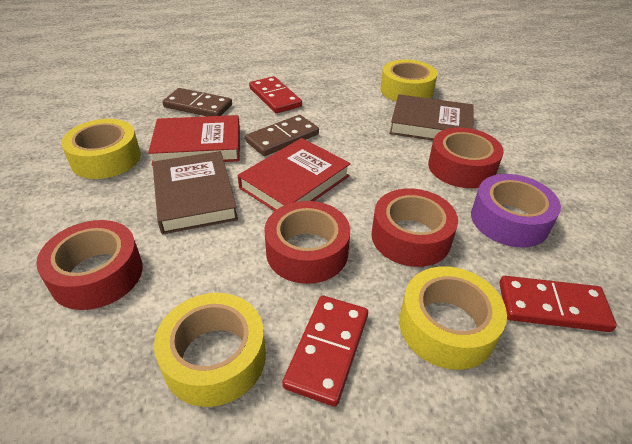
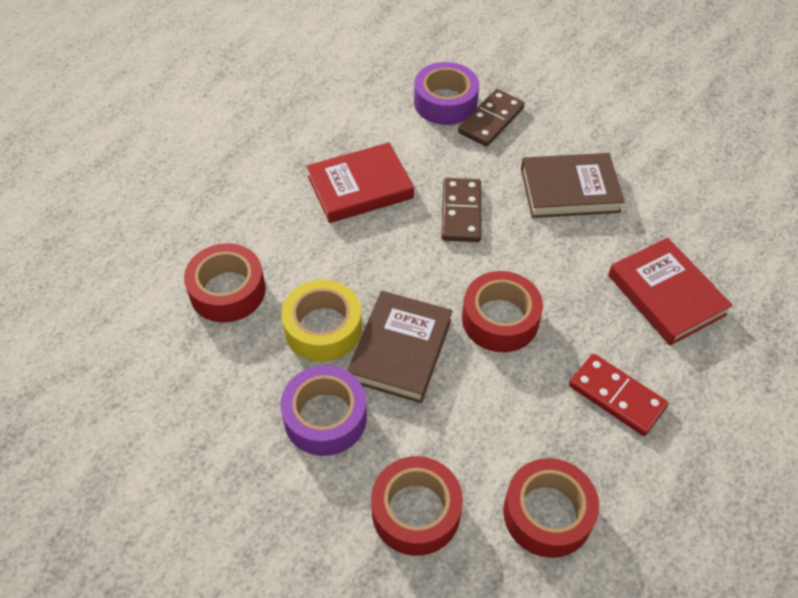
purple tape: [471,174,561,248] = 1 -> [281,365,367,456] [414,62,479,125] = 2
red domino: [249,76,302,113] [282,295,368,407] [499,276,617,332] = 3 -> [569,354,668,436] = 1
yellow tape: [61,119,141,179] [154,293,266,407] [380,59,438,101] [399,267,507,370] = 4 -> [281,280,362,362] = 1

